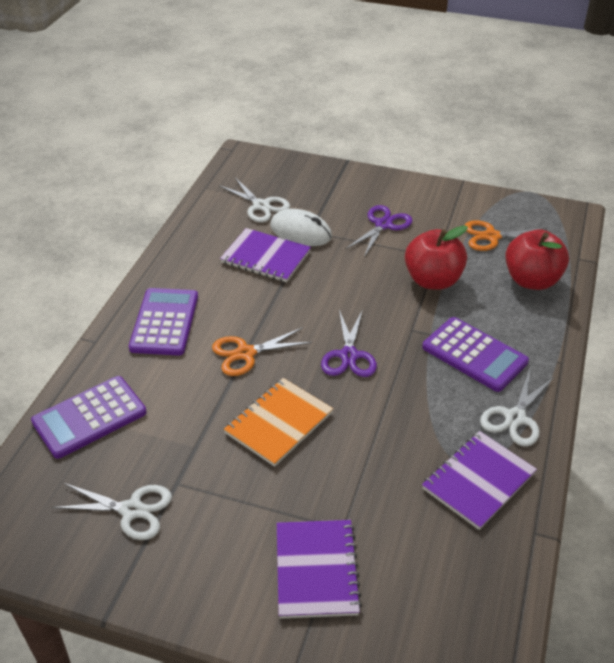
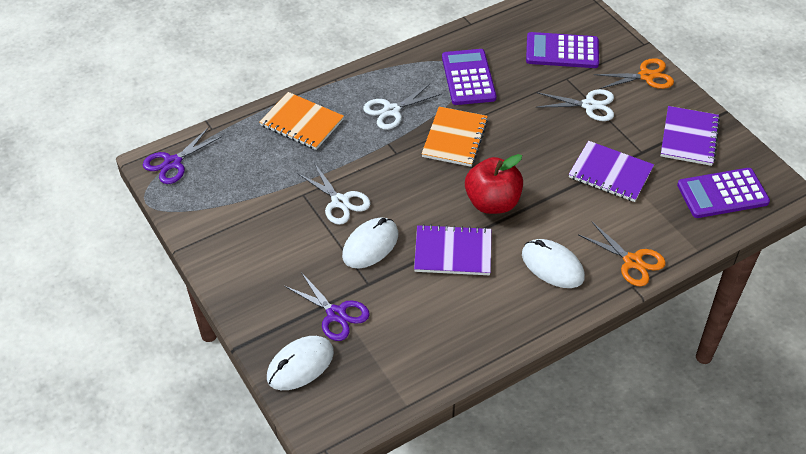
orange notebook: [224,378,333,467] = 1 -> [260,92,344,150] [421,107,488,167] = 2
red apple: [405,225,468,290] [505,229,569,290] = 2 -> [465,154,523,214] = 1
white mouse: [270,209,332,246] = 1 -> [267,336,334,390] [342,218,398,268] [522,239,585,288] = 3

